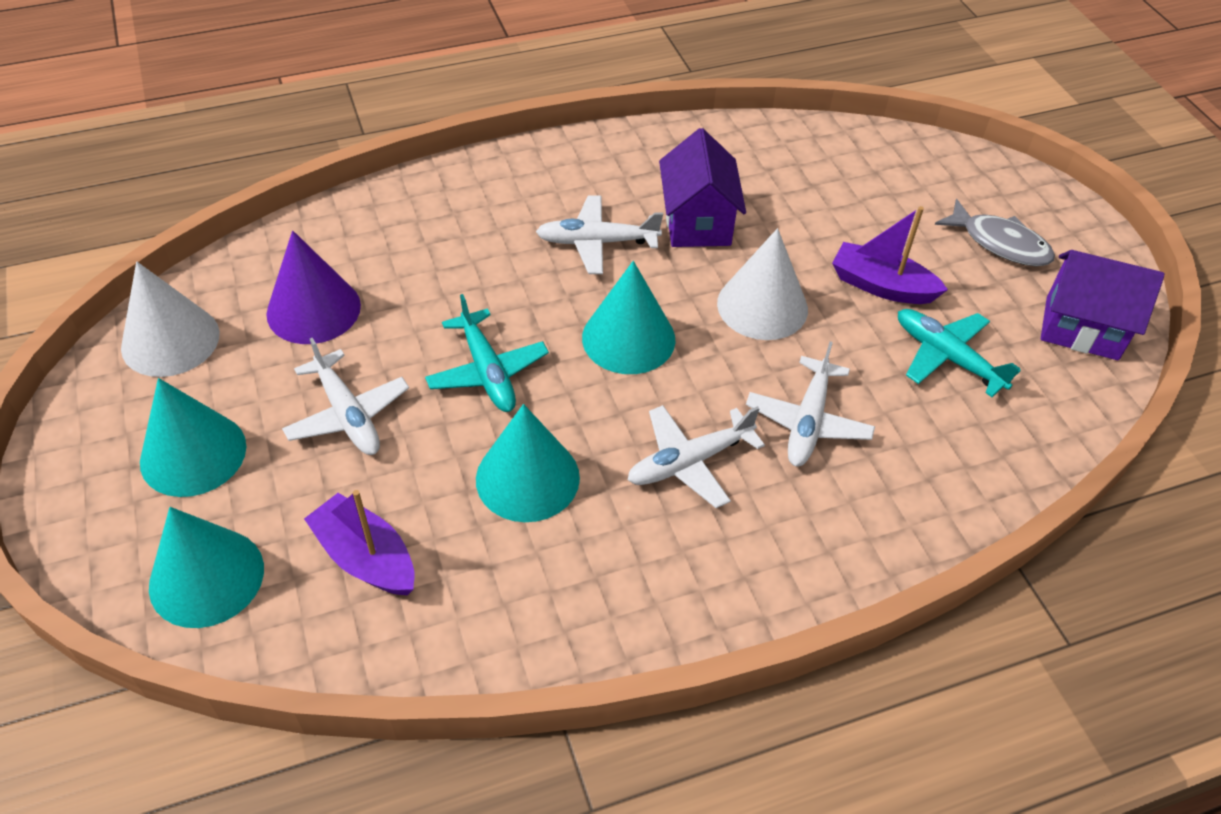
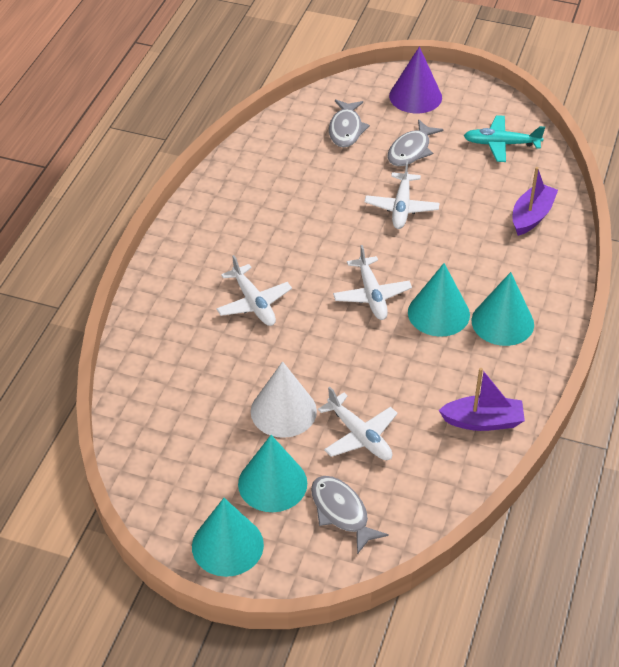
grey fish: [935,199,1055,266] = 1 -> [311,476,389,554] [329,99,370,147] [388,119,444,166] = 3
purple house: [659,128,746,247] [1041,250,1165,360] = 2 -> none = 0
turquoise plane: [425,294,549,412] [898,309,1021,397] = 2 -> [464,115,545,162] = 1
white cone: [121,261,220,377] [717,228,808,340] = 2 -> [251,361,317,438] = 1

